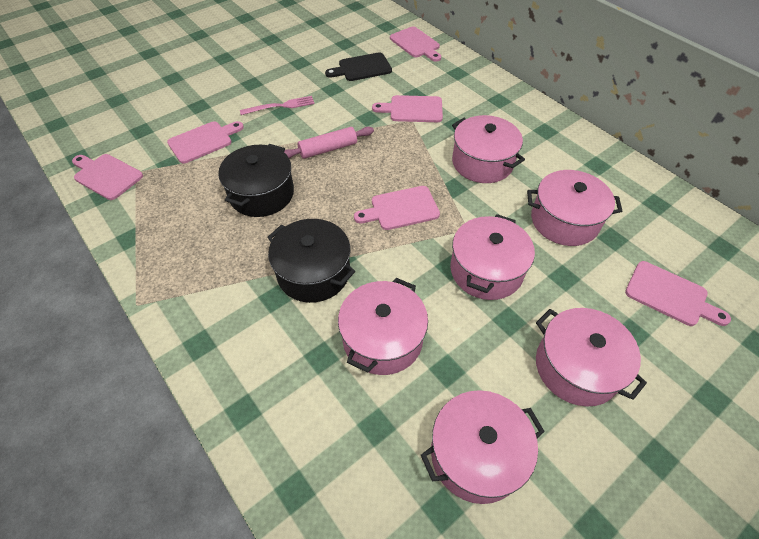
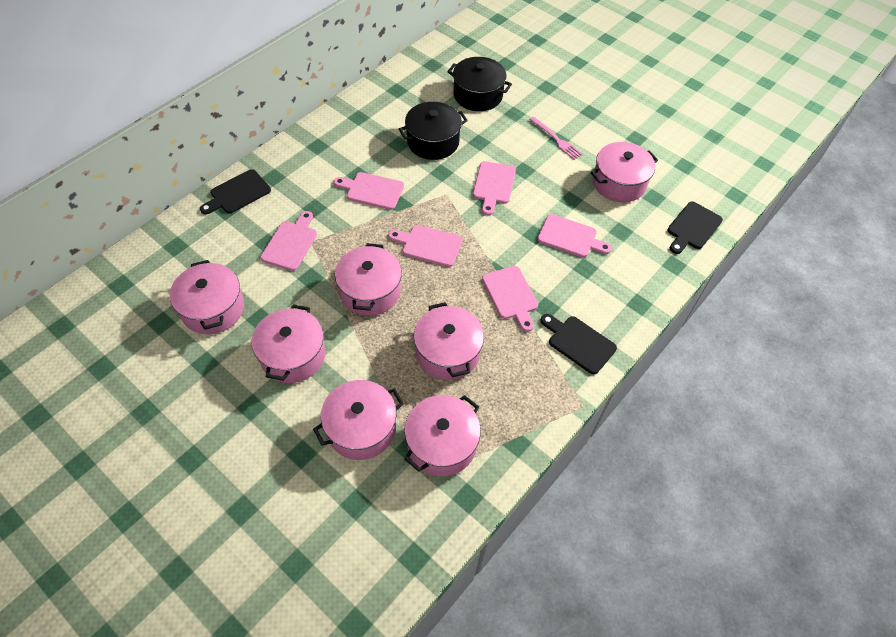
black cutting board: [325,52,392,81] = 1 -> [200,169,271,215] [541,314,617,374] [667,201,723,254] = 3
pink pot: [338,278,428,375] [421,390,545,504] [450,214,535,300] [452,115,525,183] [527,170,622,246] [536,308,647,406] = 6 -> [170,260,244,334] [252,304,325,383] [313,380,404,460] [335,243,402,316] [404,395,481,476] [414,302,484,380] [591,142,658,202] = 7
pink rolling pin: [284,127,374,159] = 1 -> none = 0

